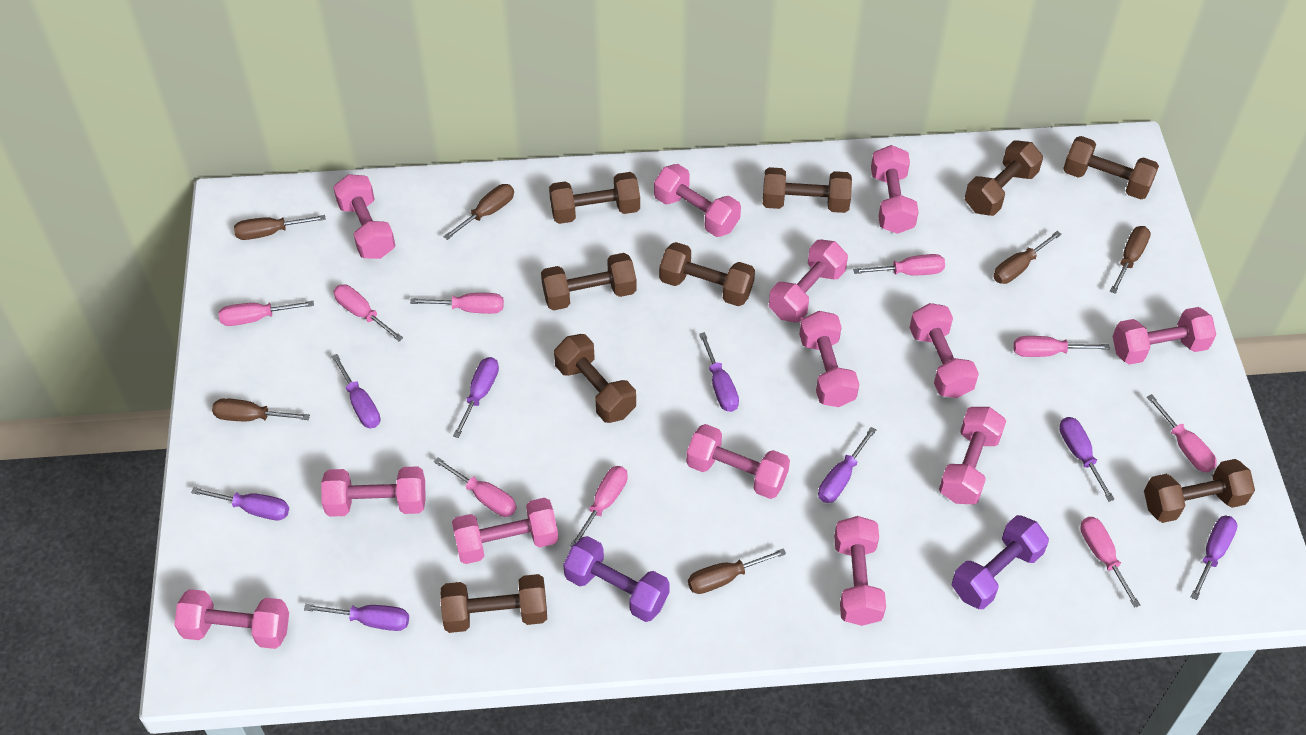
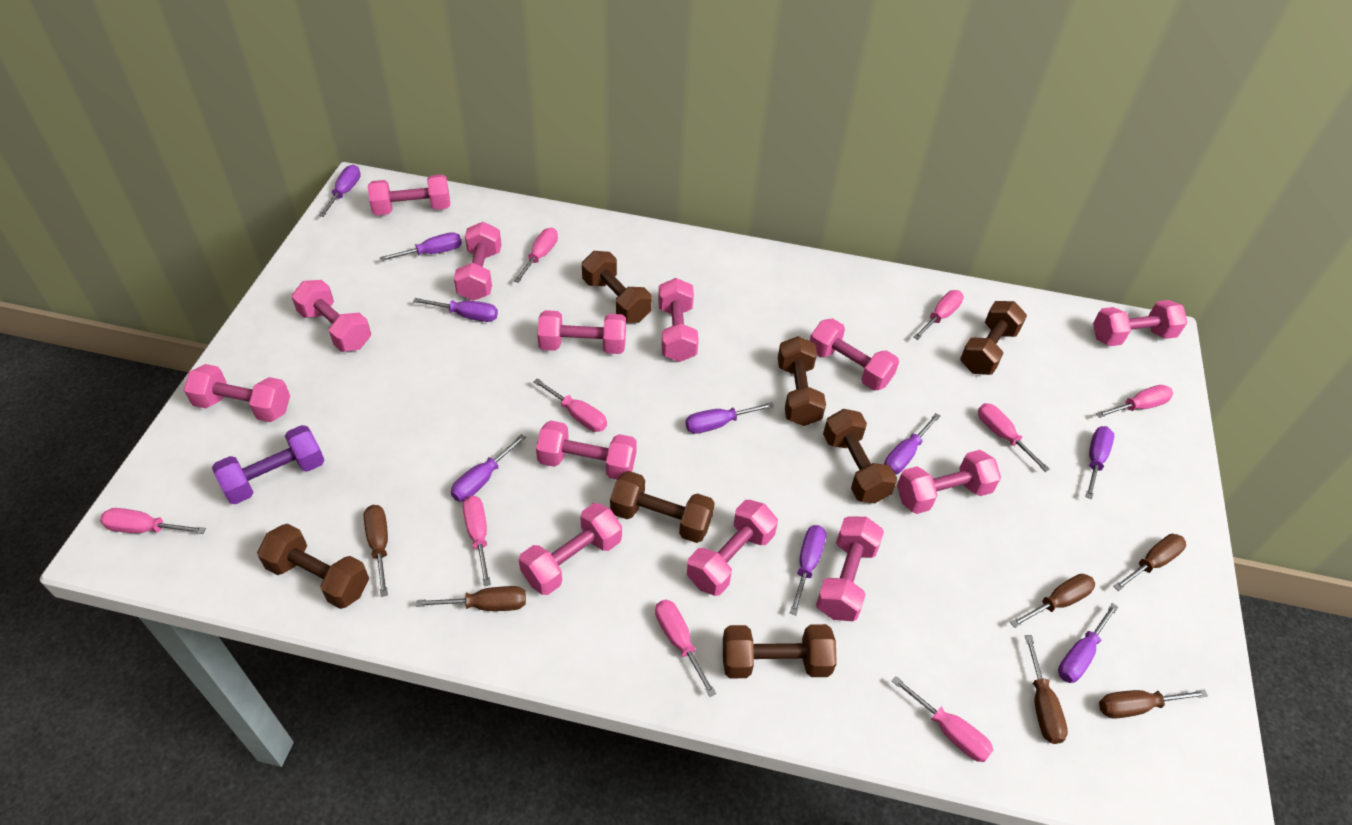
brown dumbbell: [440,574,547,633] [541,253,637,311] [549,172,640,224] [554,334,636,423] [659,242,755,306] [763,167,852,213] [965,140,1043,216] [1063,136,1159,200] [1144,459,1255,523] = 9 -> [257,524,369,609] [582,251,652,323] [610,471,715,543] [723,624,837,678] [778,336,826,426] [823,409,897,503] [960,301,1027,375] = 7
purple dumbbell: [563,536,670,622] [952,515,1049,609] = 2 -> [212,425,325,504] = 1
purple screwdriver: [191,487,289,520] [304,604,409,631] [331,354,380,428] [453,357,499,438] [699,332,739,412] [818,427,876,503] [1059,417,1115,502] [1191,516,1238,600] = 8 -> [319,165,361,217] [380,232,462,261] [413,298,498,322] [451,434,526,502] [685,402,774,434] [790,525,826,615] [884,413,941,474] [1058,603,1118,683] [1085,426,1114,499] = 9

